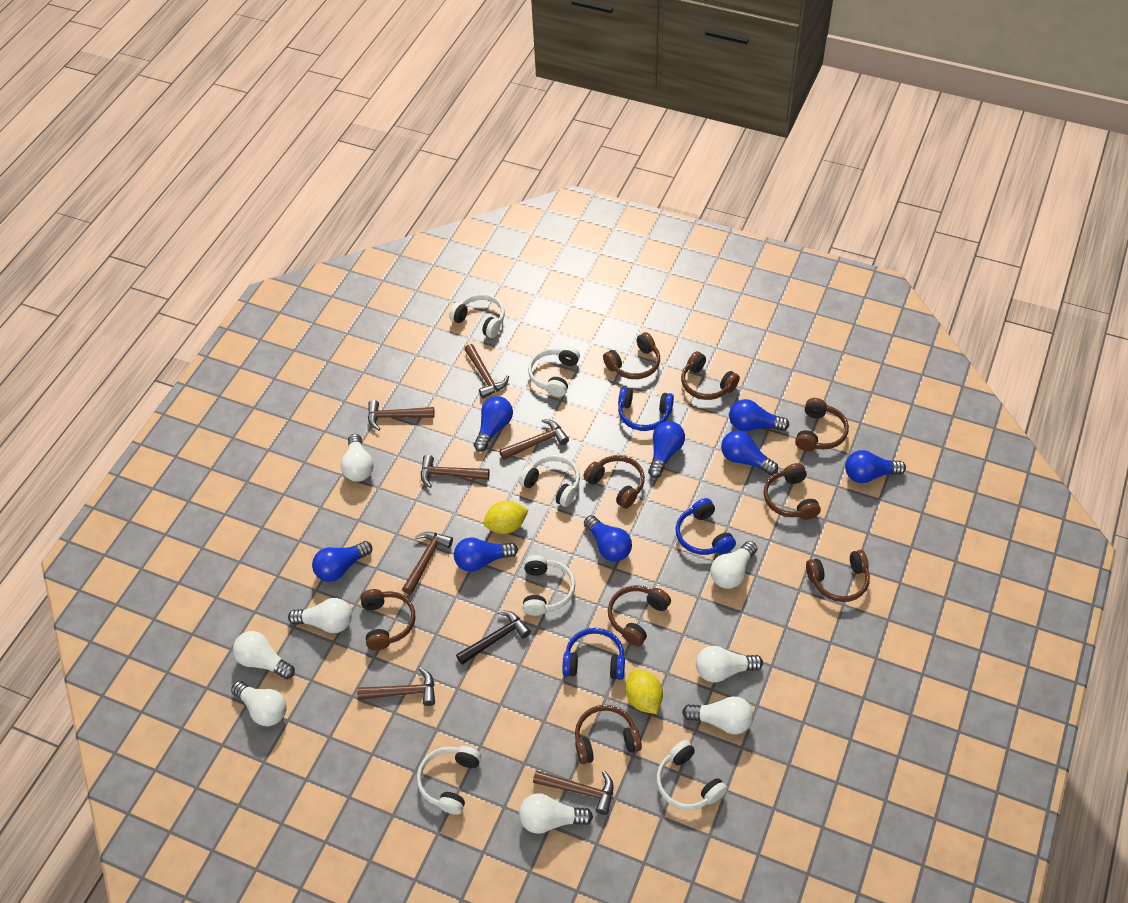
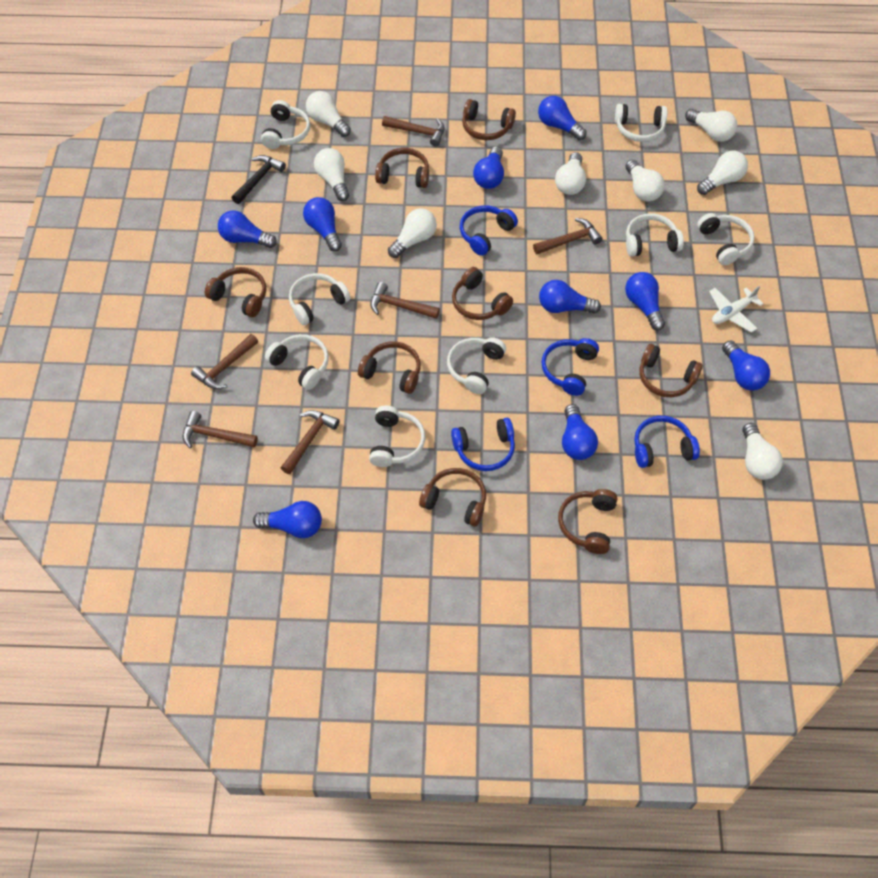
blue headphones: [562,628,625,680] [618,387,674,431] [676,498,736,555] = 3 -> [451,418,515,471] [460,205,518,256] [541,338,599,396] [634,416,700,468] = 4
blue light bulb: [312,541,373,582] [454,537,518,572] [474,396,513,452] [584,515,632,562] [648,421,685,478] [721,430,778,475] [729,399,789,431] [845,450,906,483] = 8 -> [218,210,277,248] [253,501,322,538] [303,197,342,252] [473,147,504,189] [538,96,587,140] [539,280,601,313] [562,404,598,460] [625,272,665,331] [722,340,770,391] = 9
brown hammer: [357,668,435,706] [368,400,435,431] [402,532,453,595] [421,455,490,488] [464,344,509,398] [499,419,569,460] [533,771,614,815] = 7 -> [183,411,258,448] [191,334,258,389] [281,410,340,474] [370,282,440,319] [382,116,445,147] [533,218,602,254] = 6
brown headphones: [360,589,415,650] [575,705,642,764] [583,455,645,509] [603,332,660,379] [608,585,671,646] [681,351,740,400] [763,463,821,520] [795,398,849,451] [806,550,870,602] = 9 -> [205,267,266,317] [358,341,421,394] [375,148,429,188] [419,468,486,527] [452,267,513,320] [462,99,516,140] [558,489,617,554] [640,344,703,397] = 8
white headphones: [417,746,481,815] [449,294,505,338] [519,455,580,507] [523,555,575,616] [528,346,580,397] [656,740,727,810] = 6 -> [261,100,310,149] [265,334,329,390] [289,273,350,325] [369,405,425,467] [447,337,506,394] [615,104,668,142] [626,213,684,257] [697,213,754,265] = 8
white plane: none = 0 -> [709,286,763,333] = 1
yellow lemon: [483,501,529,534] [626,670,663,714] = 2 -> none = 0

